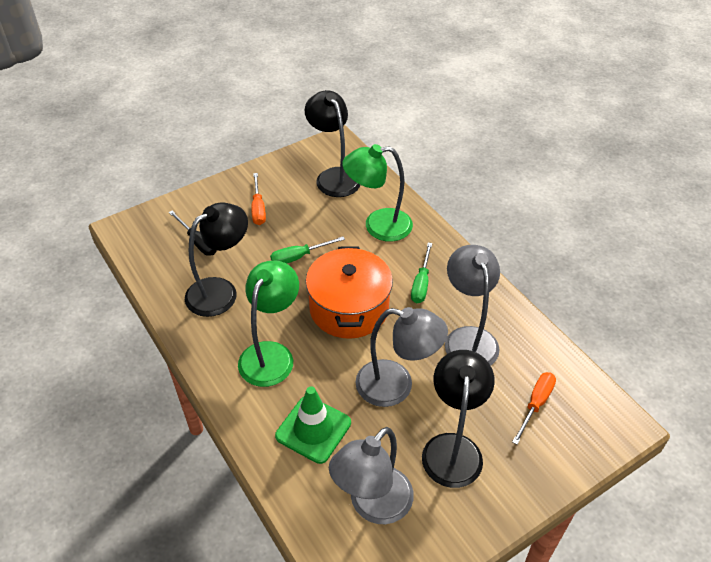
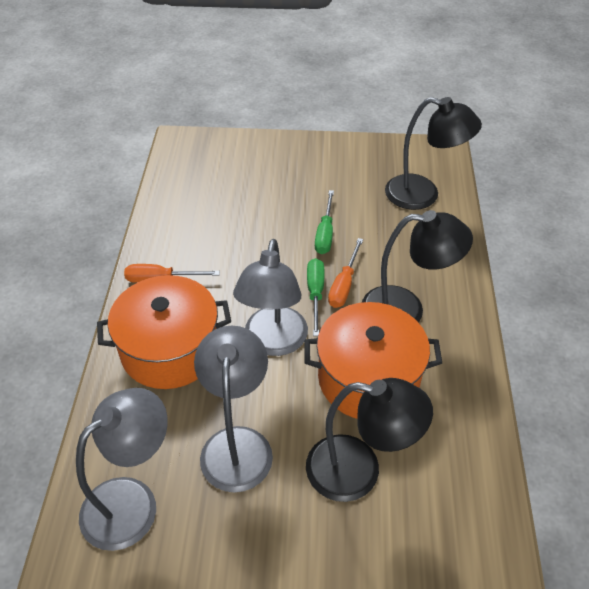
black screwdriver: [169,210,216,256] = 1 -> none = 0
green lamp: [238,261,299,387] [342,144,413,242] = 2 -> none = 0
green traffic cone: [275,386,351,464] = 1 -> none = 0
orange pot: [306,246,393,339] = 1 -> [97,275,231,389] [304,302,442,419] = 2

